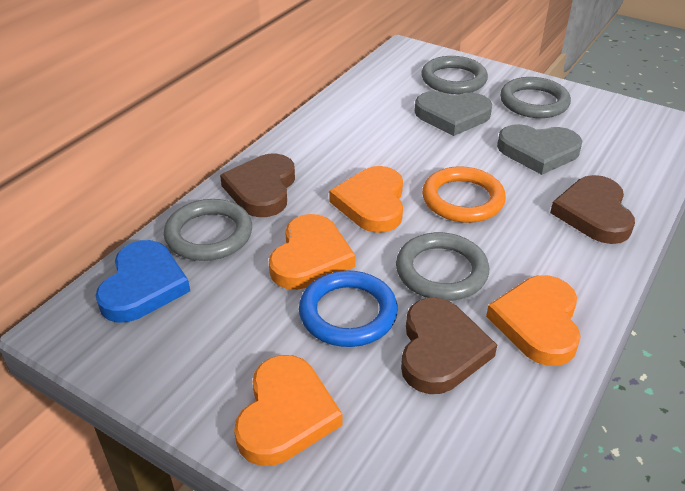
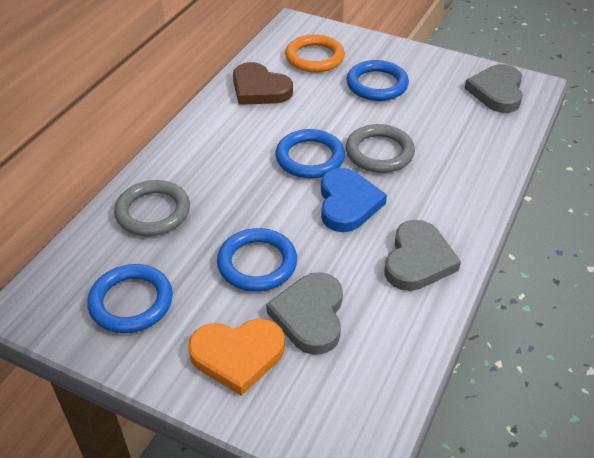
blue ring: [299,271,398,347] = 1 -> [87,264,173,333] [217,228,297,292] [275,129,345,178] [346,60,409,101] = 4
brown heart: [220,153,295,217] [401,298,497,394] [550,175,635,244] = 3 -> [233,62,293,105] = 1
grey heart: [415,91,492,136] [497,124,582,175] = 2 -> [266,272,343,355] [384,220,461,291] [465,64,523,113] = 3
grey ring: [164,199,252,261] [396,232,489,301] [421,56,488,94] [500,77,571,118] = 4 -> [114,180,190,236] [346,124,415,173] = 2
orange heart: [234,355,342,466] [269,214,355,290] [329,166,403,233] [486,275,581,366] = 4 -> [188,319,285,396] = 1

